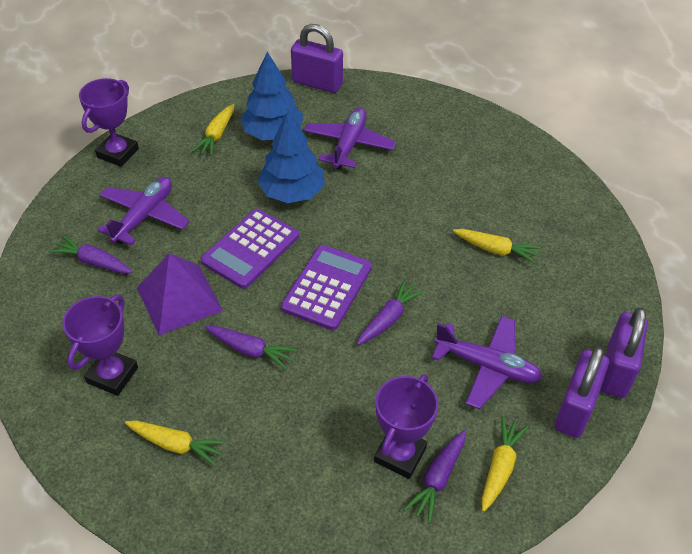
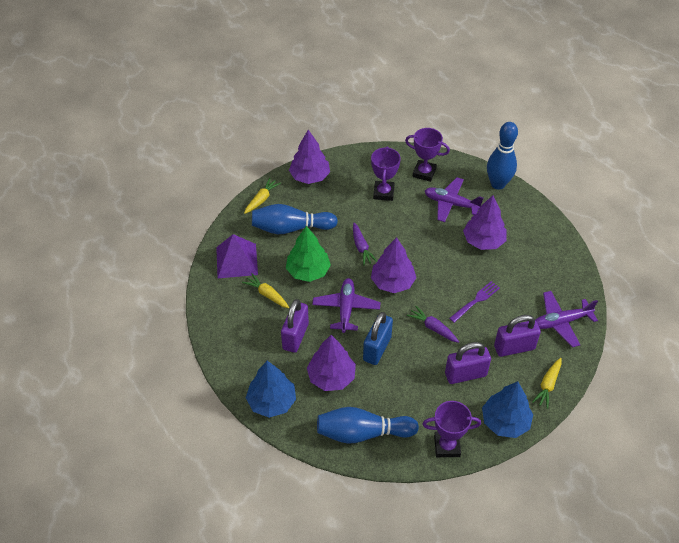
blue bowling pin: none = 0 -> [252,204,338,234] [317,407,419,444] [487,122,518,190] = 3
blue padlock: none = 0 -> [363,312,393,365] = 1
green tree: none = 0 -> [286,226,331,282] = 1
purple calculator: [201,209,299,289] [281,245,372,330] = 2 -> none = 0
purple carrot: [49,235,132,273] [205,326,297,370] [357,279,425,345] [404,430,466,523] = 4 -> [353,223,377,265] [407,306,459,343] = 2
purple fork: none = 0 -> [449,281,500,323] = 1
purple tree: none = 0 -> [289,130,330,184] [307,335,356,391] [371,237,416,293] [463,195,507,250] = 4
yellow carrot: [125,420,227,466] [192,104,234,156] [453,229,541,264] [482,416,529,512] = 4 -> [242,273,289,308] [244,178,281,214] [532,358,562,409] = 3

